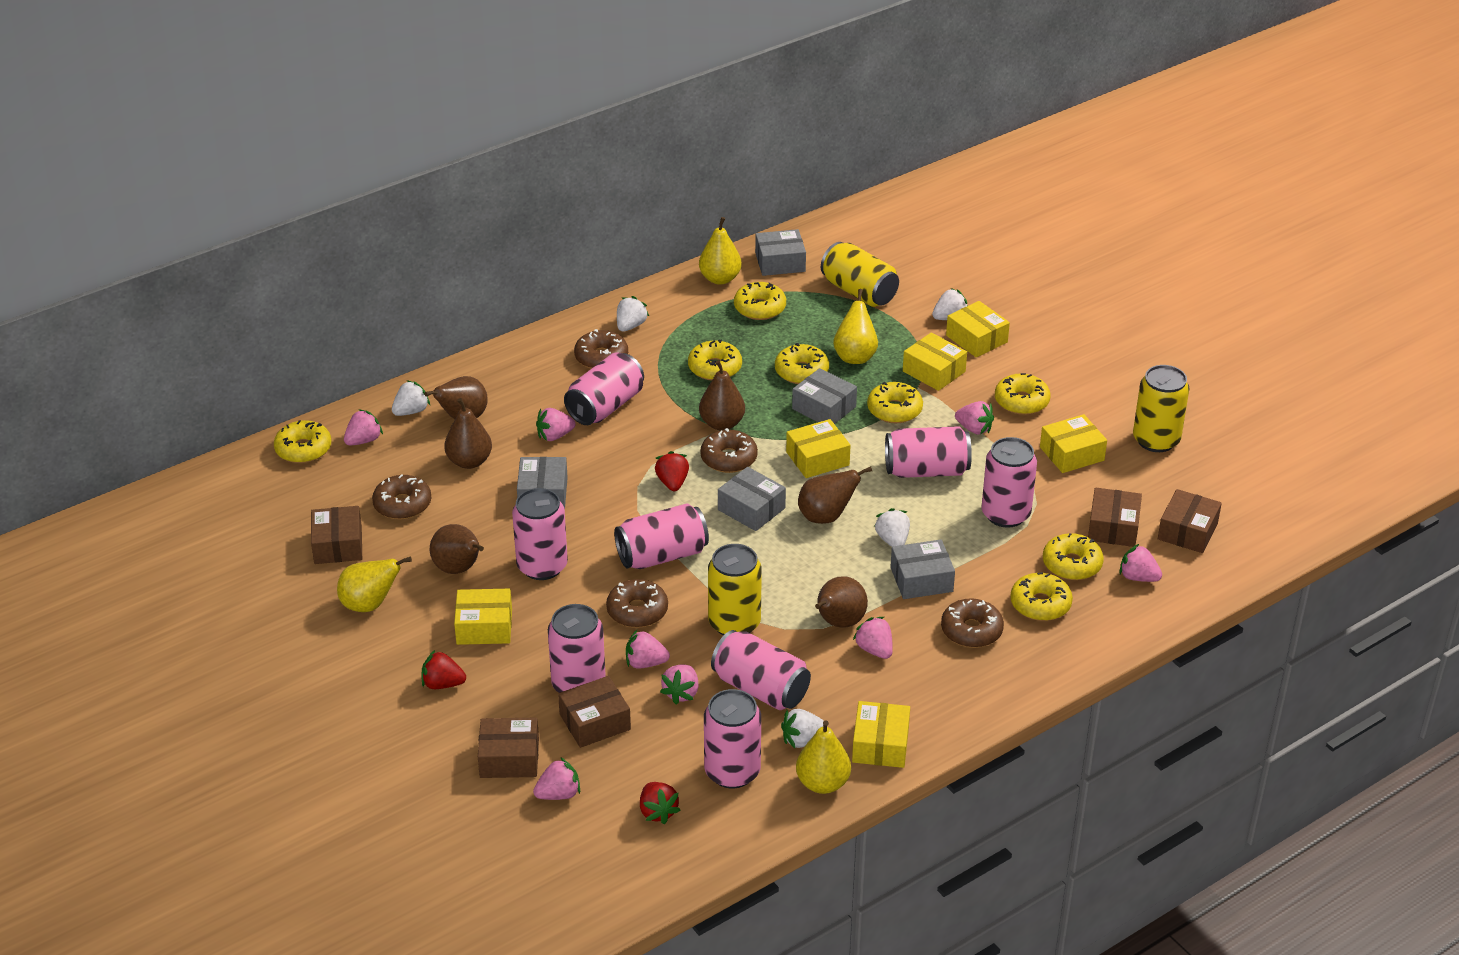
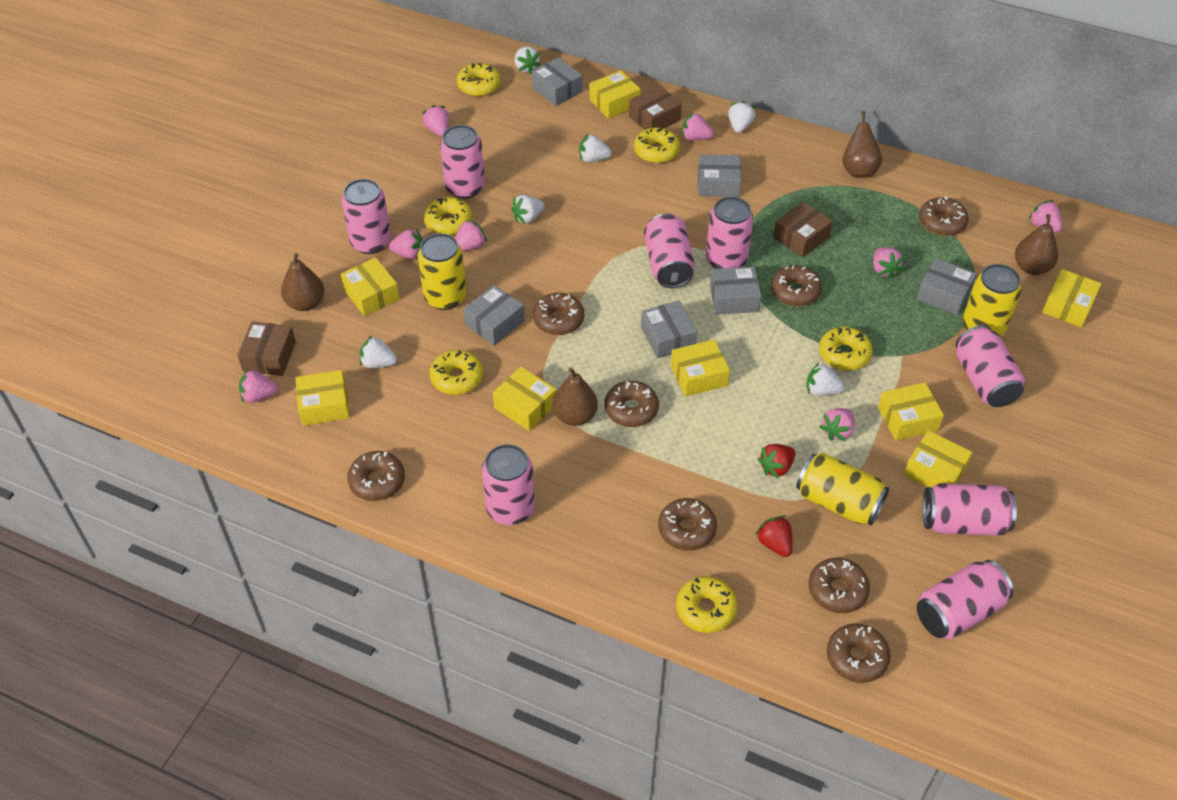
brown box: [311,506,362,564] [478,718,539,778] [558,676,631,748] [1088,488,1142,547] [1158,489,1222,553] = 5 -> [237,321,296,376] [629,85,682,130] [773,201,833,257] = 3
brown donut: [372,474,431,520] [574,329,628,369] [606,579,668,628] [700,428,758,473] [941,598,1004,648] = 5 -> [347,451,405,501] [533,293,584,335] [604,381,659,427] [658,498,717,551] [771,265,822,306] [809,558,870,613] [827,624,891,683] [919,197,969,236] = 8
brown pear: [424,376,488,419] [430,524,484,574] [444,398,492,469] [699,360,745,430] [798,467,872,524] [815,576,868,628] = 6 -> [281,253,324,311] [552,367,598,426] [842,111,882,178] [1015,214,1058,275] = 4
grey box: [517,457,568,509] [718,467,786,531] [755,229,806,276] [792,368,857,424] [890,540,955,599] = 5 -> [463,285,525,345] [531,57,582,106] [641,300,697,358] [698,154,741,197] [710,266,761,315] [917,258,977,315] = 6
red strawberry: [421,650,466,689] [640,782,680,824] [655,451,689,491] = 3 -> [755,516,793,557] [758,444,795,479] = 2
white strawberry: [392,380,430,416] [617,296,649,331] [781,709,824,748] [874,508,910,547] [932,288,968,320] = 5 -> [360,336,397,368] [511,195,544,224] [515,47,541,74] [579,134,612,162] [728,101,755,133] [806,363,844,396] = 6
yellow box: [454,589,512,645] [786,419,851,478] [852,701,910,768] [903,333,967,391] [946,301,1010,357] [1040,414,1107,473] = 6 -> [295,370,350,426] [341,258,400,316] [493,367,556,431] [589,70,641,119] [671,340,730,397] [878,382,944,441] [904,430,973,487] [1042,269,1101,327] = 8
yellow donut: [274,420,331,463] [688,339,742,381] [734,282,786,320] [775,343,829,384] [867,382,923,423] [995,373,1050,415] [1010,572,1073,621] [1043,533,1104,580] = 8 -> [424,197,472,235] [429,350,483,395] [457,63,501,97] [634,127,680,163] [676,576,738,633] [819,327,873,371] = 6
yellow pear: [337,557,412,612] [699,217,742,285] [796,720,851,794] [833,289,878,364] = 4 -> none = 0

